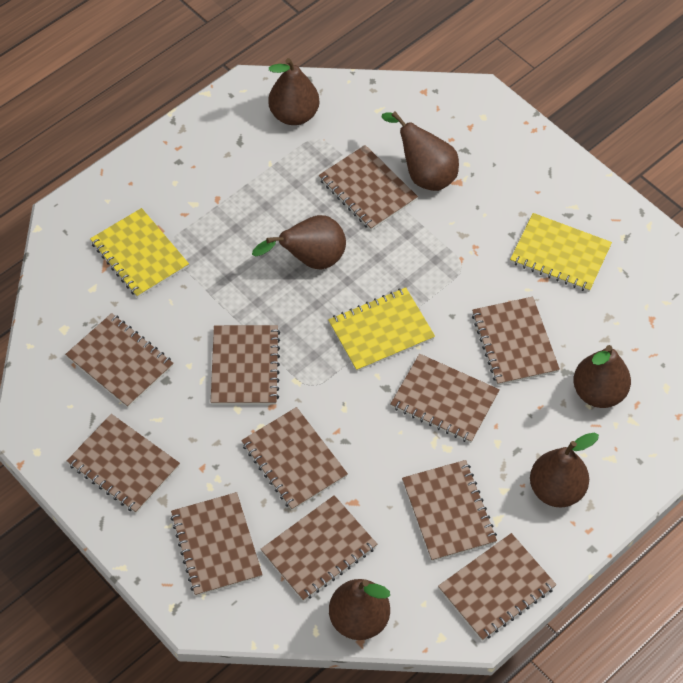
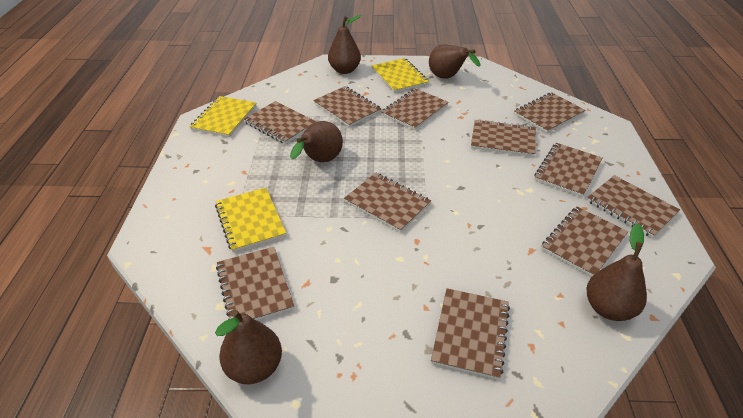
brown pear: [252,215,346,269] [268,58,320,125] [329,579,390,640] [381,111,459,191] [530,433,599,507] [573,345,631,408] = 6 -> [215,309,282,384] [290,121,343,162] [328,15,361,74] [429,44,481,79] [587,224,647,321] = 5

